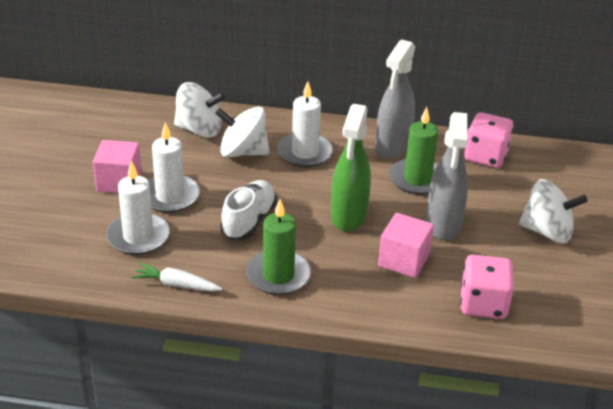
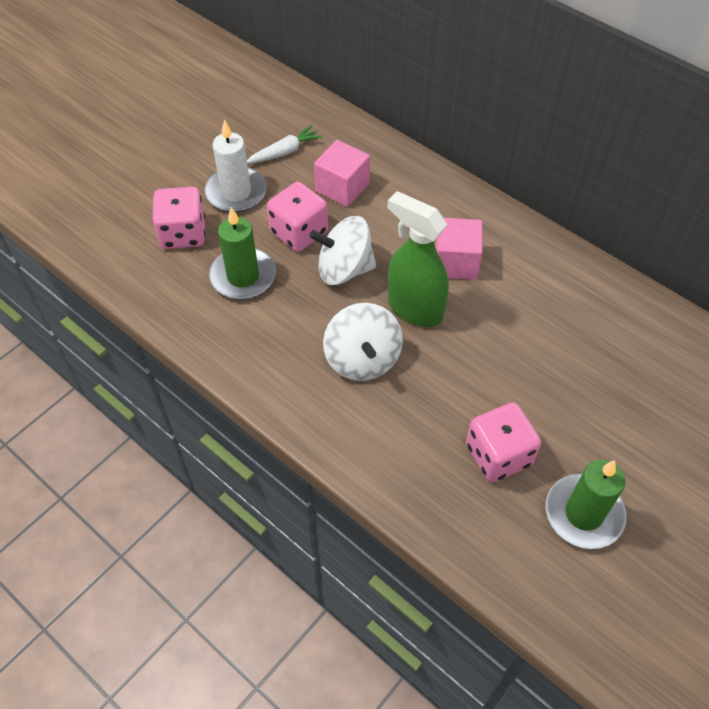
grey spray bottle: [376,39,415,159] [426,112,468,240] = 2 -> none = 0
pink dice: [460,255,514,319] [464,112,513,168] = 2 -> [152,187,205,249] [267,182,328,252] [466,402,541,482] = 3
white candle: [106,161,170,255] [148,122,200,213] [277,81,333,167] = 3 -> [204,120,267,213] = 1
white shoe: [220,180,277,240] = 1 -> none = 0
white spinning top: [174,82,225,138] [215,106,270,157] [519,179,588,243] = 3 -> [309,216,376,285] [323,303,403,381] = 2

